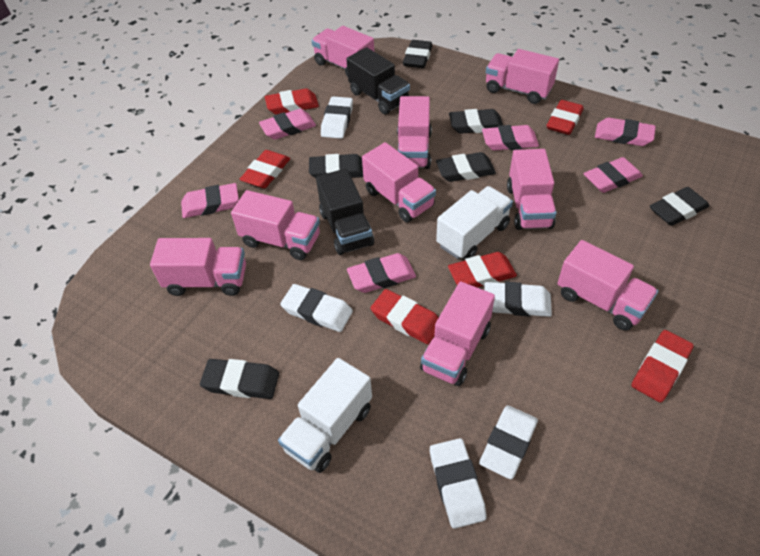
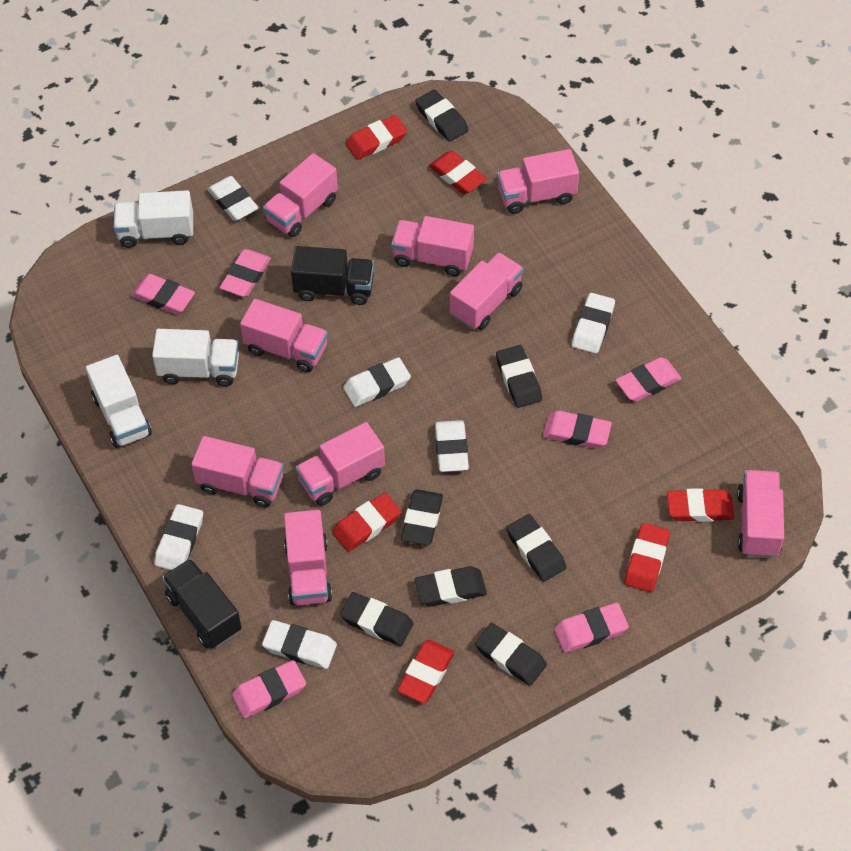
black eraser: [200,359,279,399] [309,154,363,178] [403,40,433,68] [436,152,496,182] [449,109,503,134] [650,187,709,226] = 6 -> [340,592,414,646] [401,489,443,545] [415,89,469,142] [415,566,487,607] [475,623,547,686] [496,345,542,408] [506,514,566,582] = 7
white eraser: [280,284,353,332] [321,96,353,139] [430,438,487,529] [479,406,538,479] [484,282,552,317] = 5 -> [154,504,203,570] [207,176,259,221] [262,620,337,669] [343,357,411,407] [435,420,469,472] [572,293,615,354] = 6
white truck: [278,358,372,473] [436,186,513,259] = 2 -> [86,355,152,448] [113,190,193,248] [152,329,239,386] = 3

